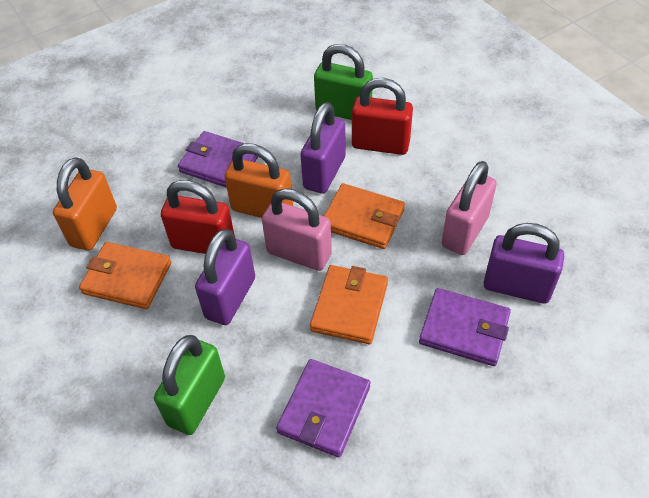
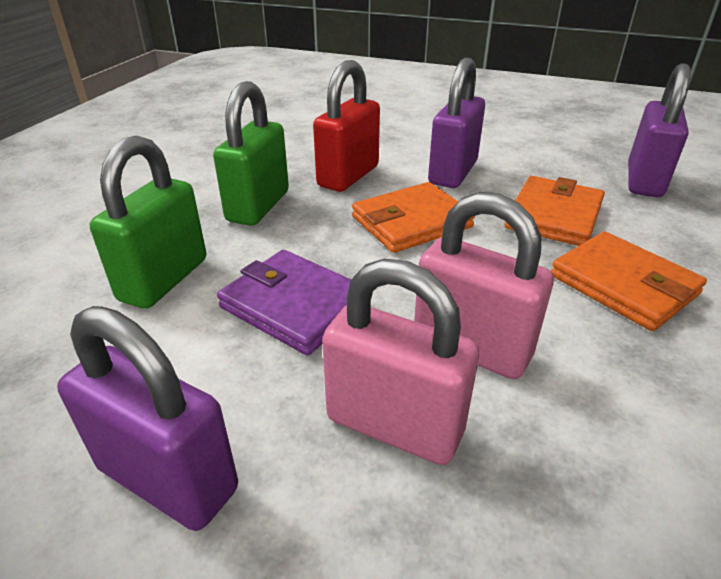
orange padlock: [53,157,117,251] [225,143,293,218] = 2 -> none = 0
purple wallet: [178,131,258,188] [276,359,370,457] [419,288,511,366] = 3 -> [217,250,351,355] = 1
red padlock: [161,180,235,254] [352,78,413,155] = 2 -> [313,60,380,192] = 1

